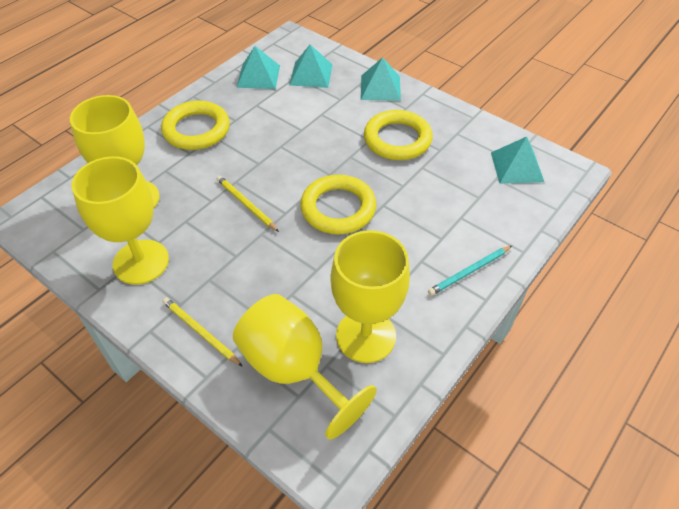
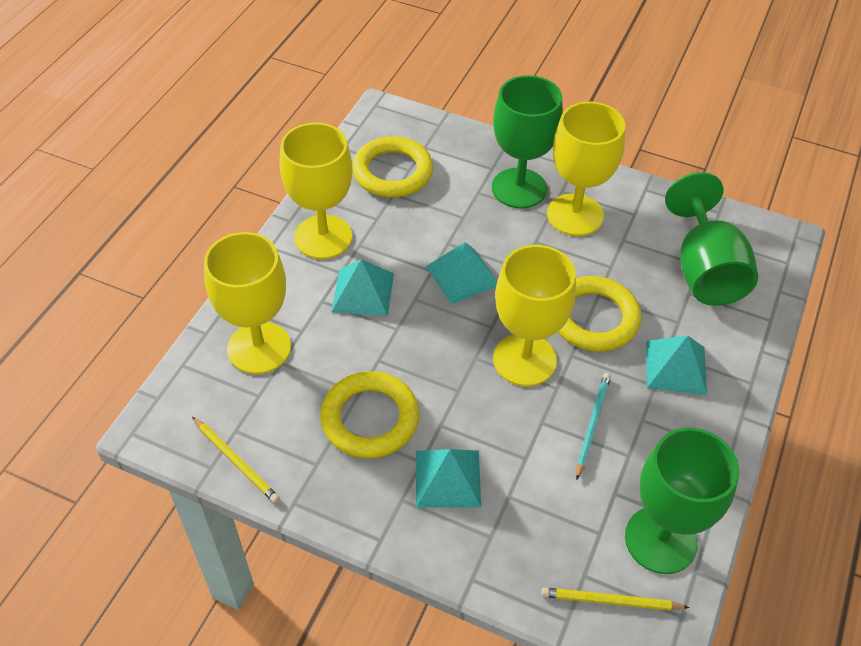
green goblet: none = 0 -> [492,75,563,209] [625,428,739,574] [665,172,758,306] = 3

